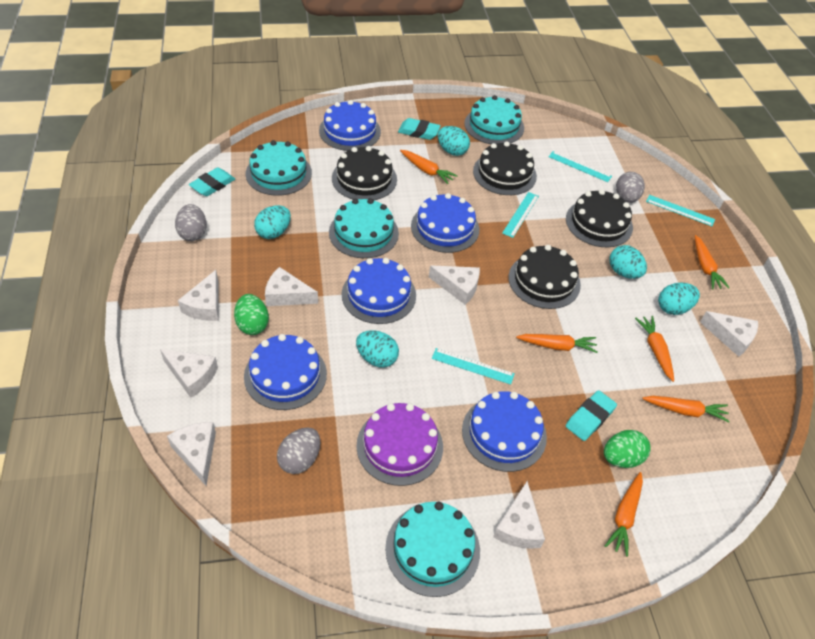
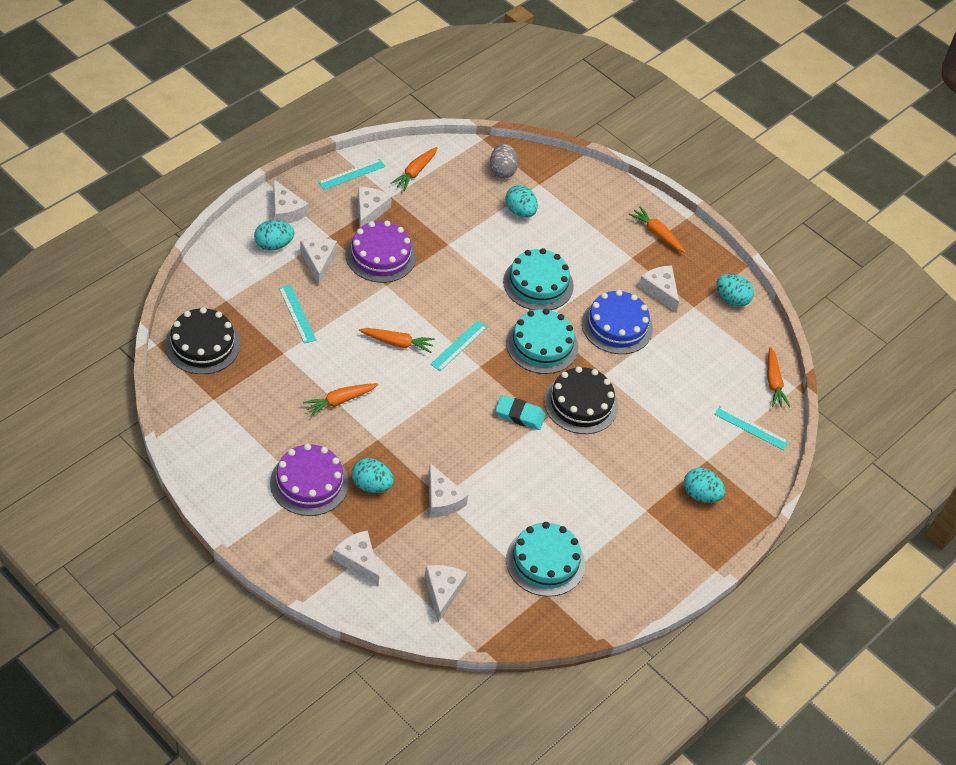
black cake: [332,146,397,200] [473,141,537,195] [509,245,581,309] [566,189,633,247] = 4 -> [165,307,240,374] [544,366,618,434] = 2
blue cake: [244,334,327,410] [319,100,381,151] [342,258,416,324] [411,193,479,253] [462,391,547,472] = 5 -> [582,290,653,354] = 1
green egg: [234,294,269,335] [604,430,651,468] = 2 -> none = 0
grey egg: [175,204,207,241] [277,427,320,474] [616,172,645,203] = 3 -> [490,143,518,178] = 1
orange carrot: [400,150,457,184] [516,334,598,353] [605,472,643,557] [635,316,674,382] [642,396,730,422] [695,235,730,289] = 6 -> [303,383,378,416] [359,328,435,353] [390,147,437,191] [628,206,686,253] [767,347,790,407] = 5
purple cake: [356,403,443,486] = 1 -> [270,443,349,516] [346,221,416,283] = 2
turquoise cake: [246,140,312,196] [329,198,399,258] [385,502,480,597] [464,95,524,144] = 4 -> [503,248,574,310] [506,309,578,374] [506,522,585,597] = 3
turquoise eraser: [189,167,235,196] [398,118,441,140] [566,390,617,441] = 3 -> [495,395,546,430] = 1

